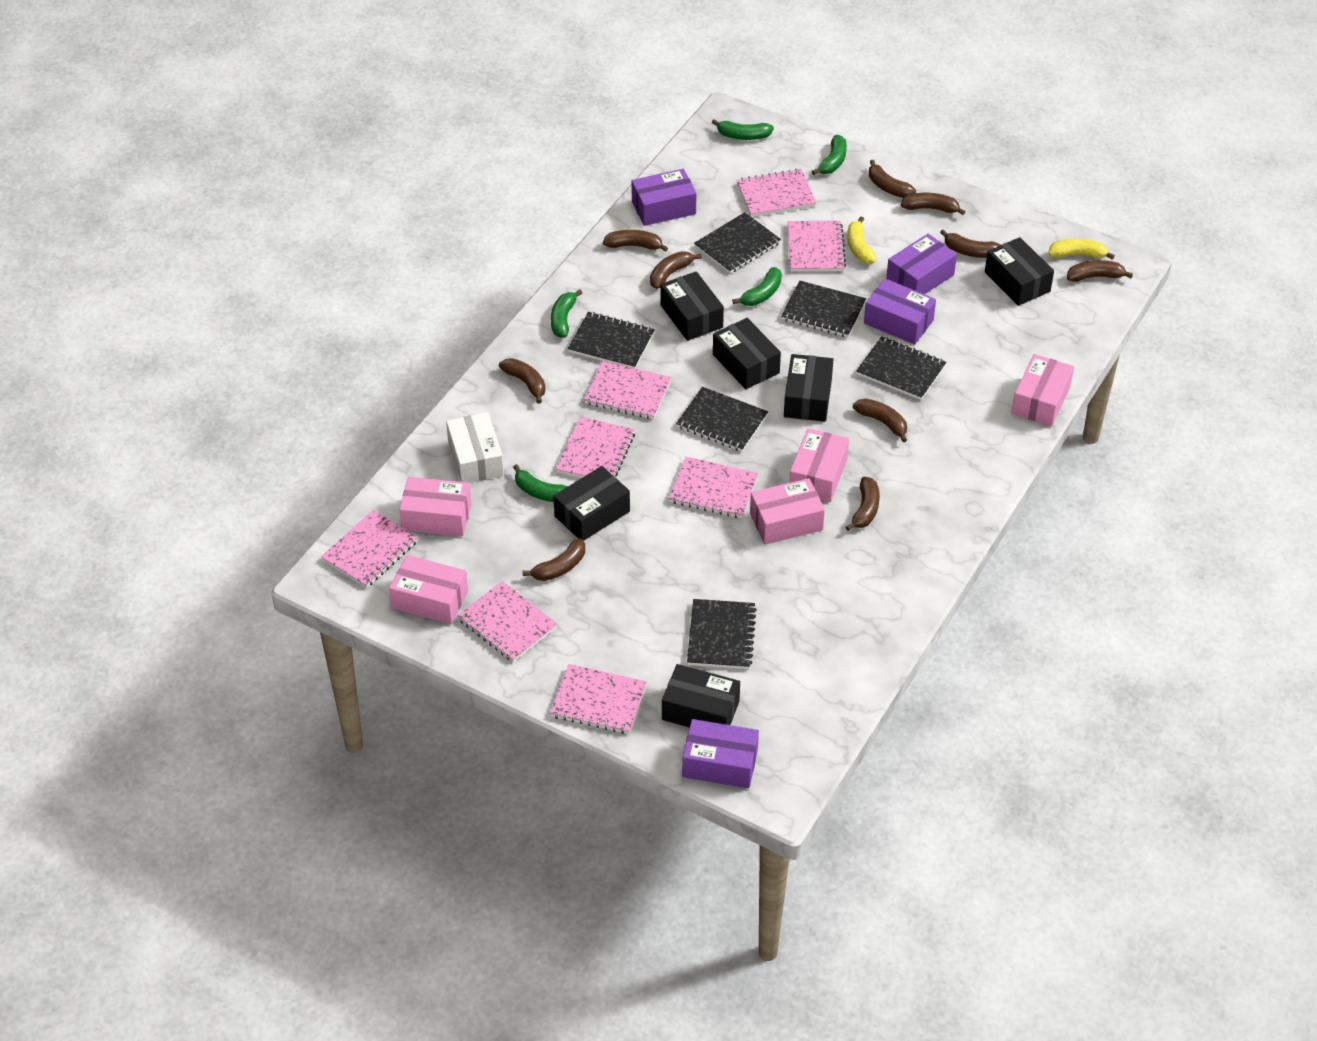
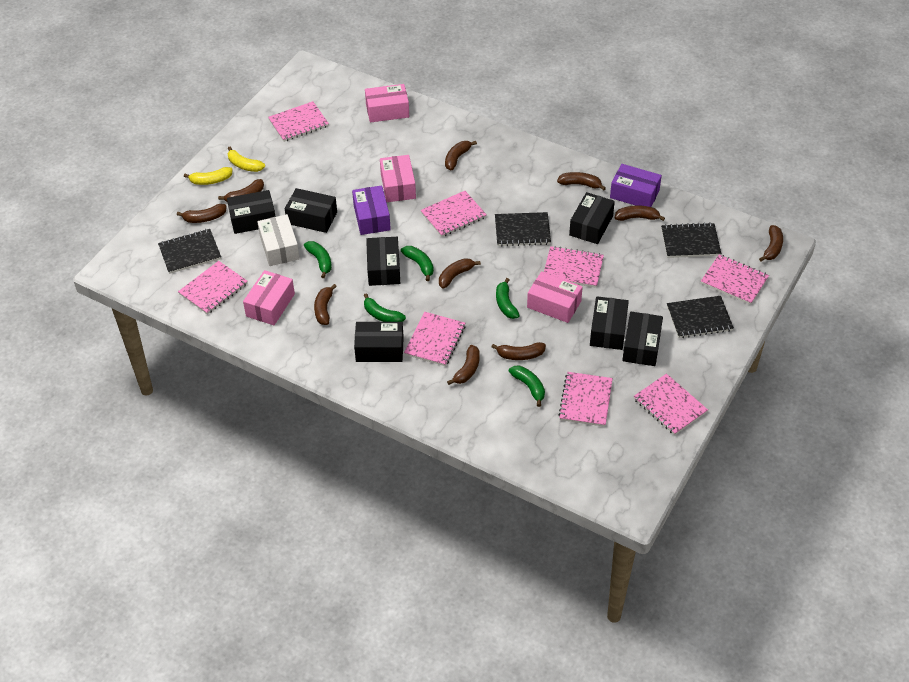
black box: [554,466,630,541] [661,271,724,341] [662,664,740,727] [713,318,781,389] [784,354,833,422] [985,237,1054,306] = 6 -> [227,190,276,234] [285,188,337,233] [354,322,404,362] [366,237,400,286] [569,192,615,244] [590,296,629,350] [622,312,663,366] = 7
black notebook: [568,312,655,368] [676,387,768,452] [687,599,757,669] [694,212,781,274] [781,280,866,337] [856,336,946,400] = 6 -> [158,229,221,274] [495,212,551,247] [661,222,721,258] [667,296,734,338] = 4
pink box: [389,555,468,624] [399,477,471,536] [750,478,825,544] [789,428,849,502] [1012,354,1074,426] = 5 -> [243,270,295,325] [365,84,409,122] [380,155,416,202] [527,271,583,323] = 4
purple box: [631,169,697,226] [682,719,759,788] [864,279,936,345] [886,234,957,294] = 4 -> [352,185,391,235] [610,164,662,207] = 2

